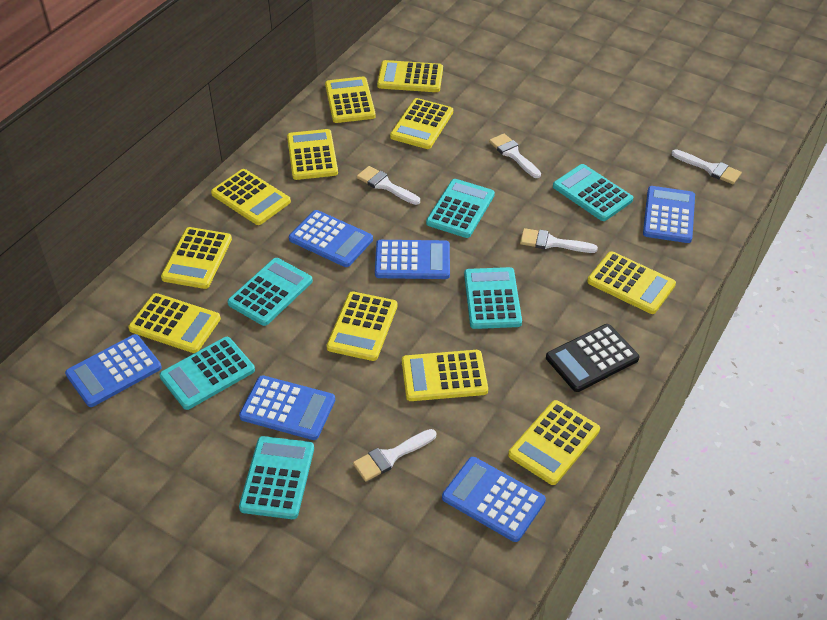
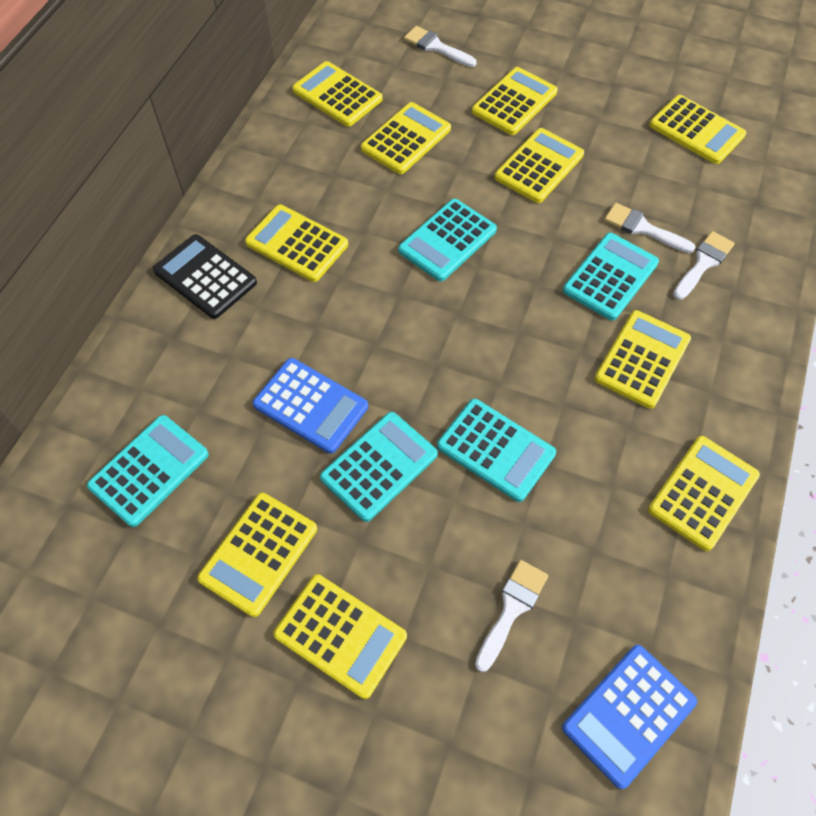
blue calculator: [65,334,162,407] [239,375,335,440] [289,210,373,267] [375,240,450,279] [442,457,546,542] [643,186,695,243] = 6 -> [253,358,368,453] [562,645,697,789] = 2
turquoise calculator: [159,337,255,410] [227,258,313,326] [239,436,314,519] [426,179,495,238] [464,267,522,329] [553,164,633,221] = 6 -> [87,415,209,527] [320,412,438,522] [398,199,497,281] [437,399,556,502] [563,233,659,320] = 5
white brush: [353,429,436,481] [357,166,420,205] [489,133,541,178] [520,228,598,253] [671,149,742,184] = 5 -> [404,26,476,67] [475,560,548,672] [604,203,696,253] [673,231,735,300] = 4
yellow calculator: [128,293,221,353] [161,227,232,289] [211,169,291,225] [287,129,338,180] [325,76,376,123] [326,291,397,361] [377,60,443,92] [390,98,453,149] [402,350,488,401] [508,400,600,485] [587,251,676,314] = 11 -> [197,493,317,617] [245,205,348,282] [274,574,407,699] [292,61,383,127] [361,102,451,174] [472,67,558,135] [495,128,584,203] [595,310,691,409] [648,436,760,551] [649,95,746,164] = 10

